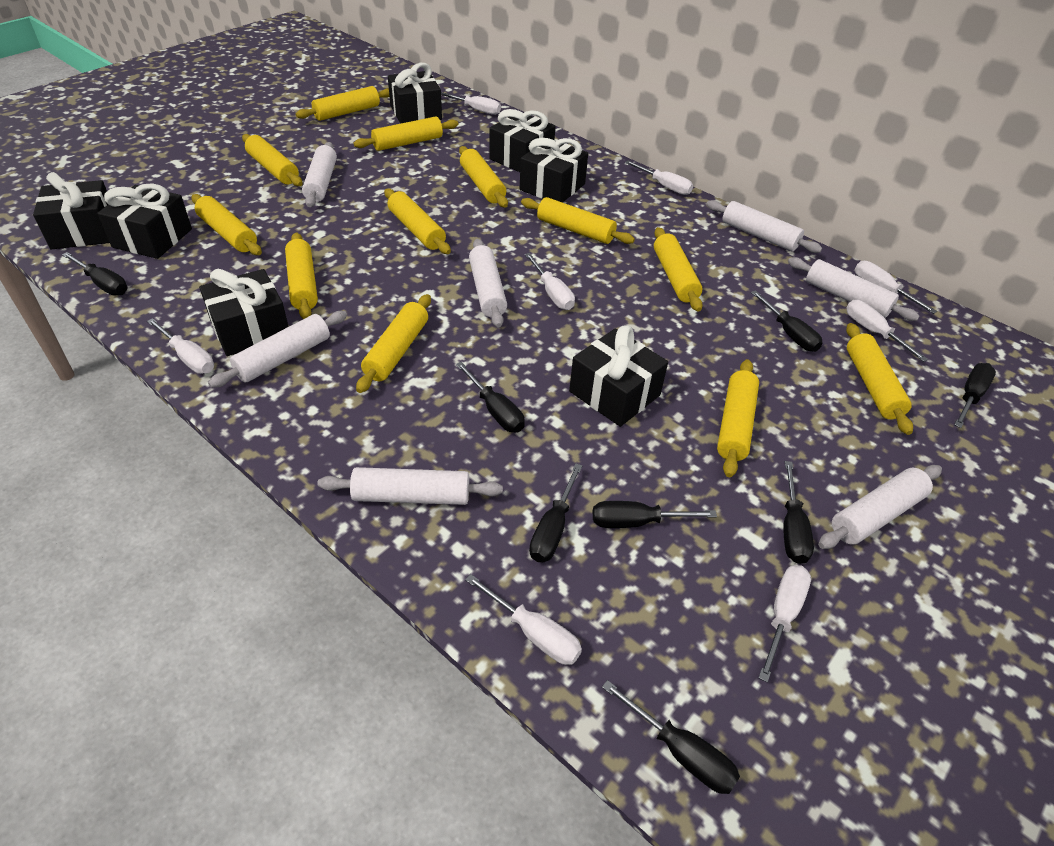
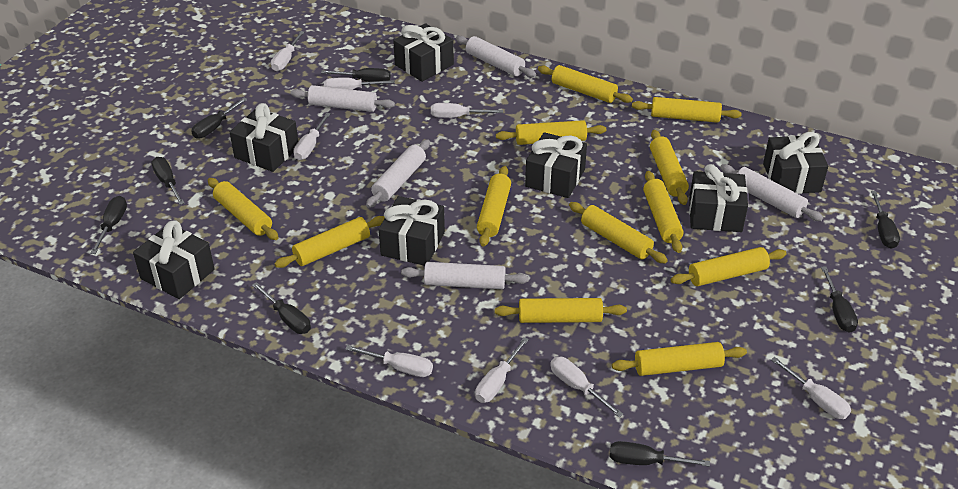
white rolling pin: [208,311,347,388] [302,142,337,207] [317,467,503,505] [469,239,507,327] [706,200,822,253] [788,257,920,321] [818,465,942,549] = 7 -> [290,85,395,112] [366,139,430,208] [401,262,529,289] [456,36,536,77] [720,164,823,221] = 5

